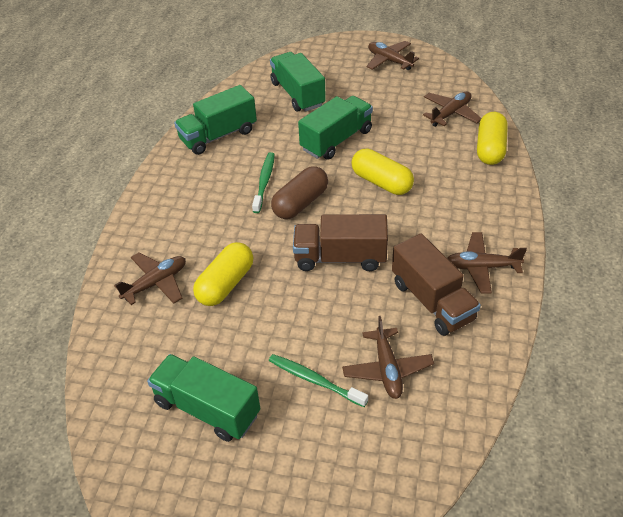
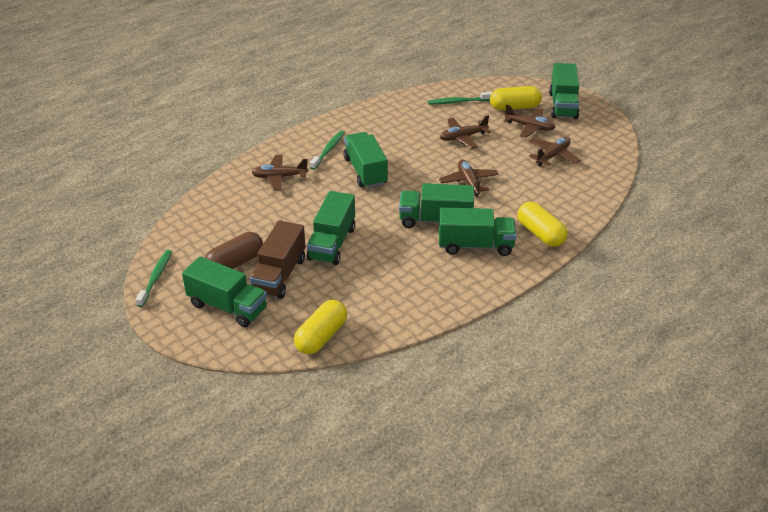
brown truck: [293,214,388,271] [392,234,481,336] = 2 -> [250,220,306,299] = 1
green toothbrush: [252,152,275,213] [269,354,368,407] = 2 -> [136,250,172,307] [310,130,345,170] [428,92,492,105] = 3
green truck: [147,354,260,442] [174,85,257,155] [270,52,326,112] [298,96,373,160] = 4 -> [182,256,267,327] [307,191,355,265] [343,132,388,188] [399,183,474,228] [439,208,516,256] [549,63,579,119] = 6

